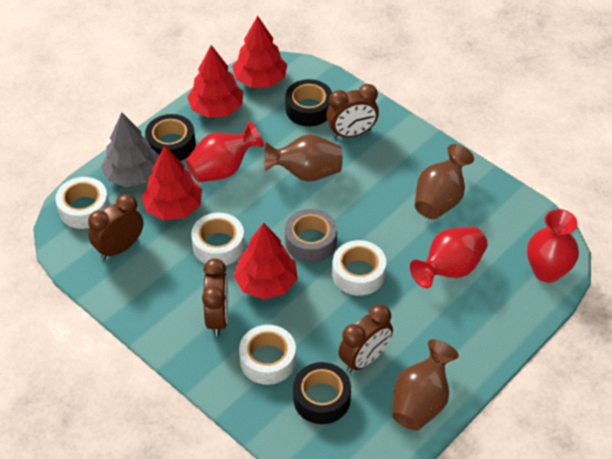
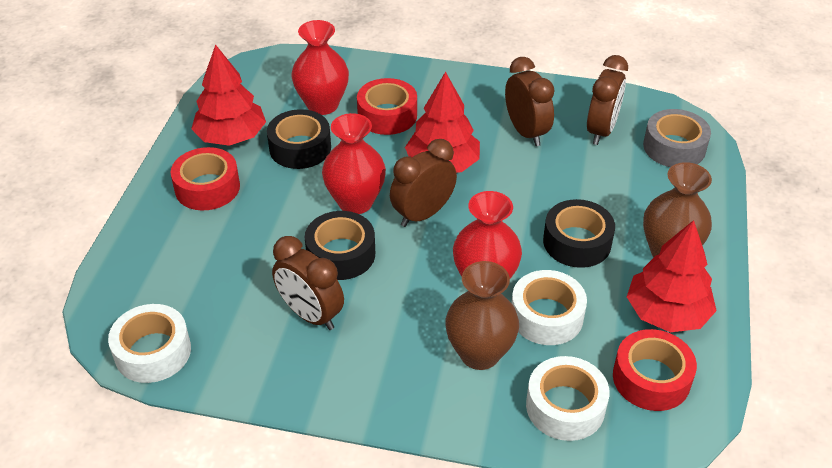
brown vase: [264,134,343,182] [392,339,459,430] [415,144,474,219] = 3 -> [445,261,519,370] [643,162,712,258] = 2
grey tree: [101,112,159,187] = 1 -> none = 0
red tape: none = 0 -> [171,147,240,210] [357,78,417,135] [613,329,697,411] = 3
red tree: [141,146,202,220] [187,45,243,118] [232,16,287,88] [234,223,298,299] = 4 -> [191,44,266,146] [405,72,480,173] [627,220,717,332] = 3
white tape: [55,177,110,229] [191,213,245,266] [239,325,296,385] [332,240,386,296] = 4 -> [108,304,191,383] [512,270,587,345] [526,356,610,441] = 3

